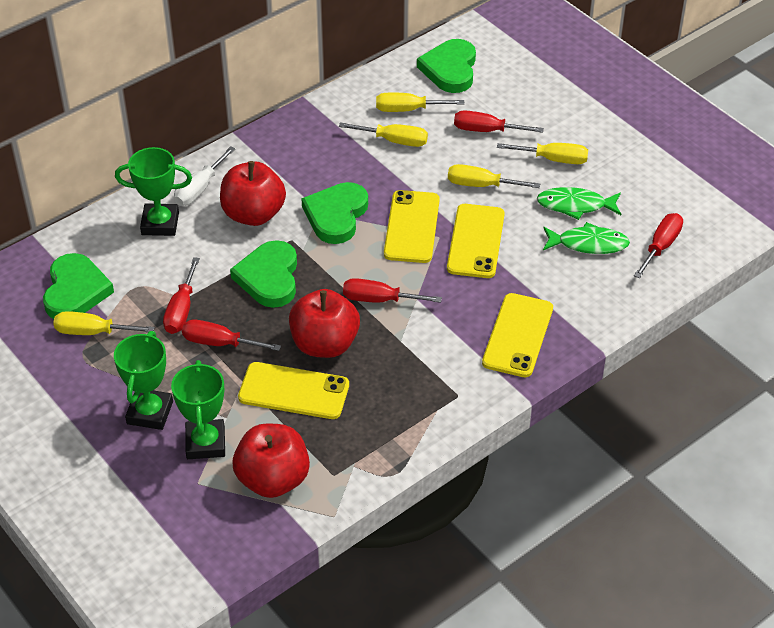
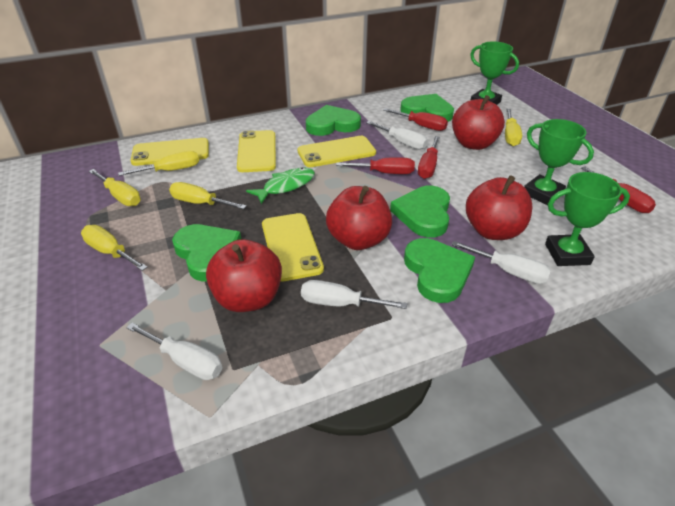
green fish: [536,187,621,220] [543,222,630,254] = 2 -> [246,168,315,204] = 1
green heart: [43,253,114,319] [230,240,297,308] [301,182,368,244] [417,39,476,93] = 4 -> [172,224,241,282] [306,105,361,136] [390,186,450,237] [400,94,454,122] [404,238,475,303] = 5
red apple: [220,161,286,226] [233,424,310,498] [289,289,360,358] = 3 -> [206,239,282,312] [326,186,392,250] [452,95,505,150] [466,175,533,240] = 4
red screwdriver: [163,257,200,334] [182,320,281,351] [343,278,442,303] [454,110,544,133] [634,213,683,278] = 5 -> [336,157,415,174] [383,108,448,131] [418,136,440,179] [581,166,656,213] = 4
white screwdriver: [174,146,235,206] = 1 -> [126,323,223,380] [301,280,407,309] [366,121,428,150] [451,241,551,284] = 4

